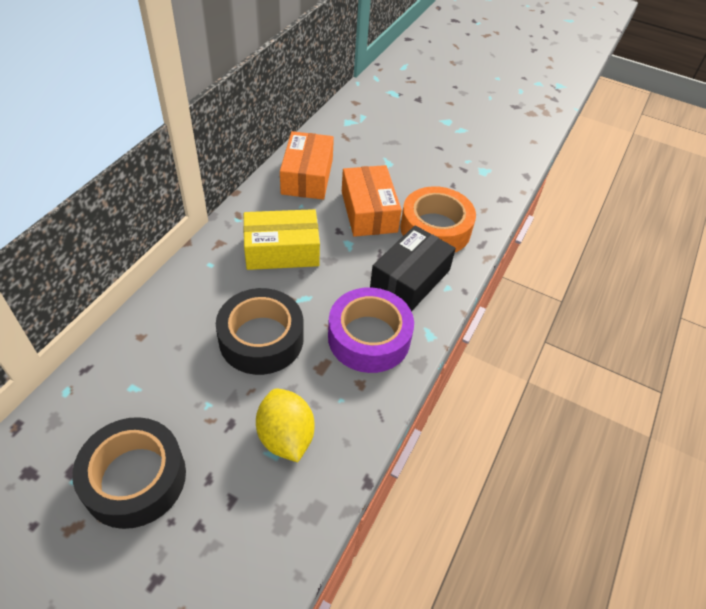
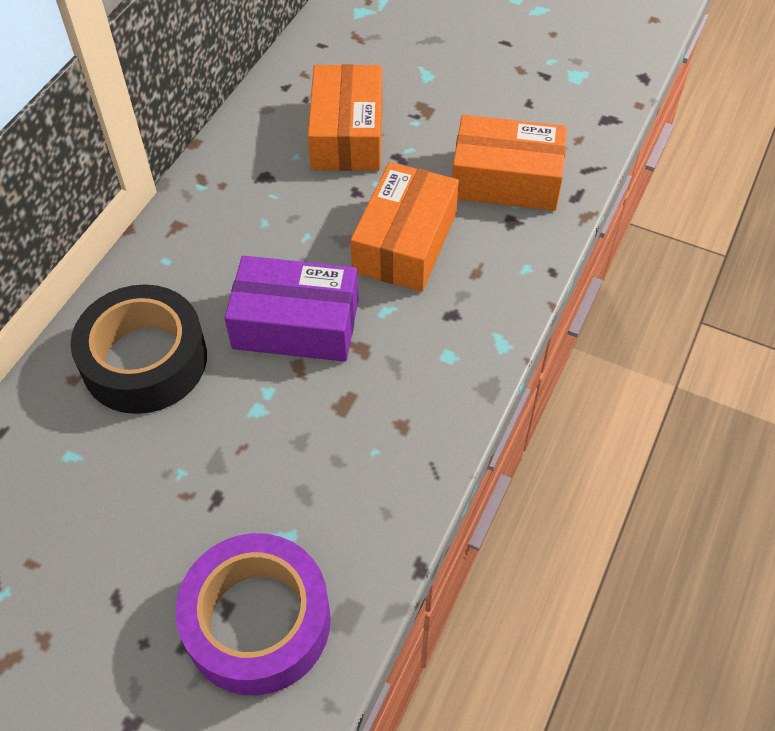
black box: [370,225,456,312] = 1 -> none = 0
black tape: [72,417,186,529] [216,288,304,375] = 2 -> [71,284,207,414] = 1
orange box: [280,131,334,200] [342,165,402,237] = 2 -> [308,64,382,171] [350,162,459,292] [452,115,567,211] = 3
orange tape: [400,186,476,252] = 1 -> none = 0
purple box: none = 0 -> [224,256,359,362] = 1
yellow box: [243,209,320,270] = 1 -> none = 0
yellow lemon: [256,388,315,462] = 1 -> none = 0

